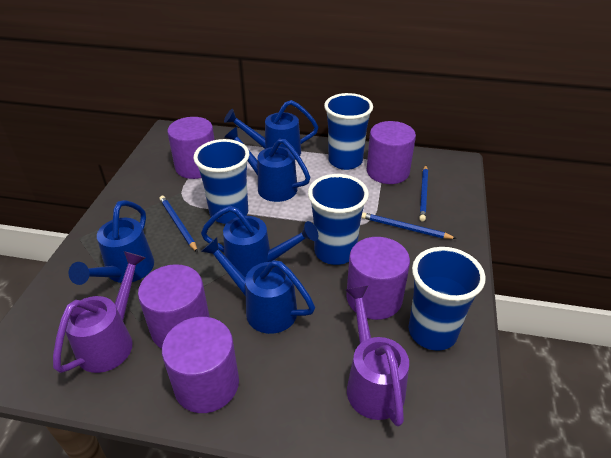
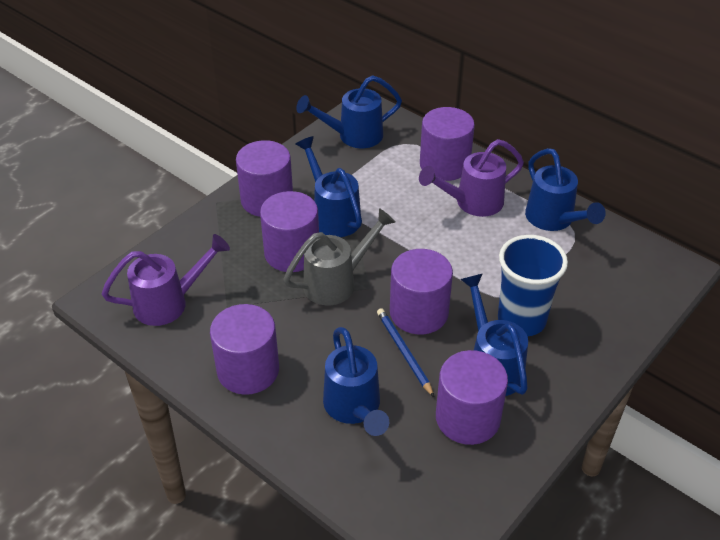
blue cup: [193,139,249,224] [308,174,369,265] [324,93,373,170] [408,247,486,351] = 4 -> [498,235,568,337] = 1
blue pencil: [159,196,198,252] [361,212,457,239] [419,165,428,221] = 3 -> [377,308,434,397] = 1
grey watering can: none = 0 -> [283,208,396,305] = 1
purple cylinder: [138,264,210,349] [162,317,239,413] [167,117,215,179] [346,237,410,320] [367,121,416,184] = 5 -> [210,304,279,395] [236,140,293,217] [260,191,319,272] [390,249,453,334] [420,107,475,181] [436,350,508,445] = 6

